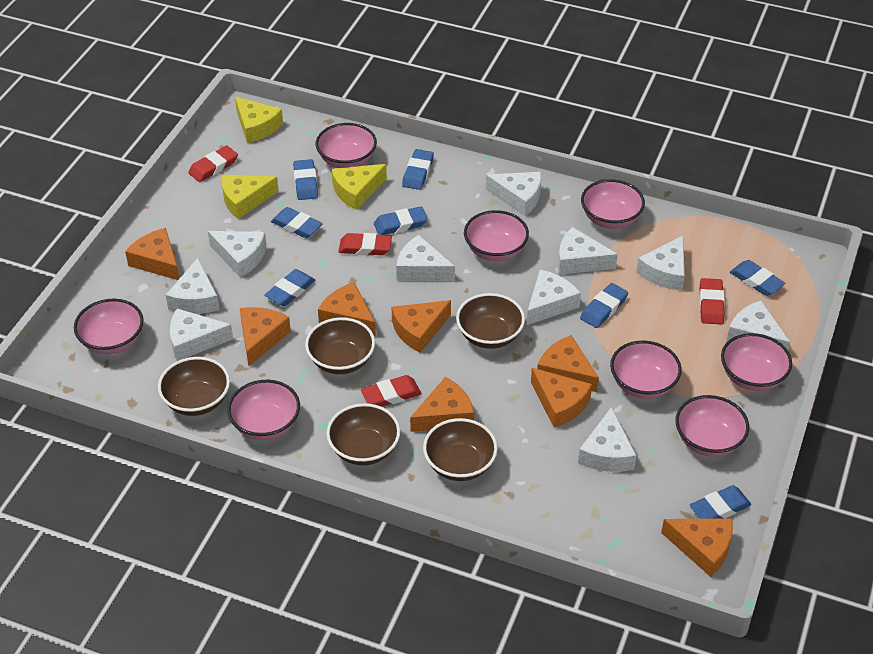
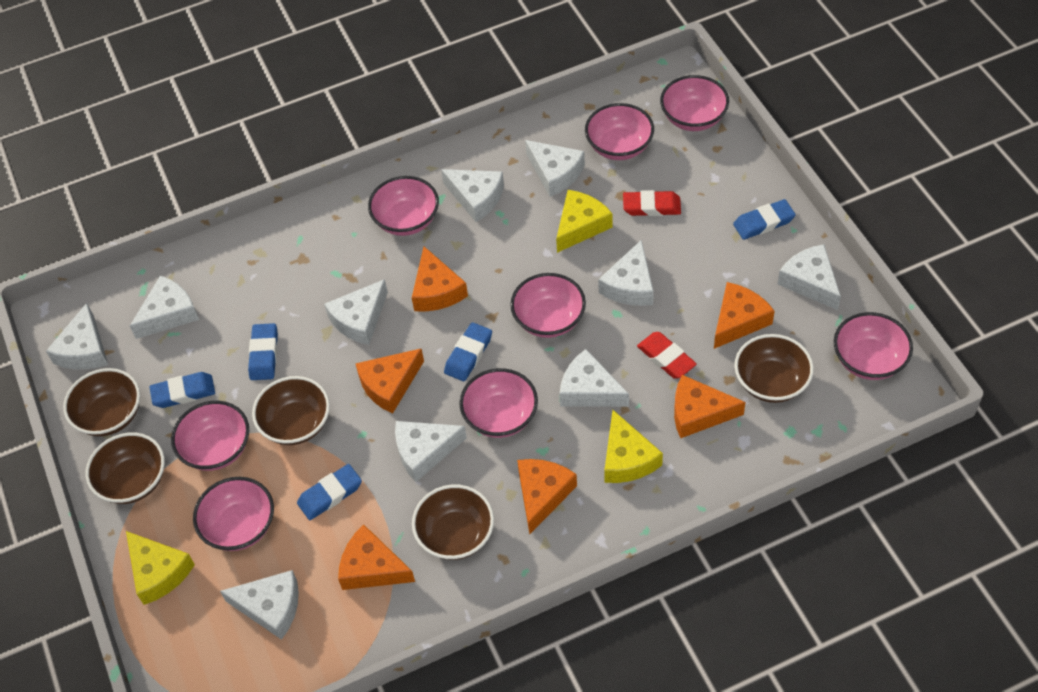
blue eraser: [264,269,315,306] [271,207,323,238] [293,159,318,200] [374,206,428,235] [402,149,434,190] [580,283,628,328] [690,485,751,519] [730,260,785,296] = 8 -> [150,372,215,408] [248,323,278,380] [297,464,362,520] [444,322,492,381] [733,199,796,240] = 5
orange cheese: [125,228,179,280] [240,307,291,366] [318,282,376,337] [392,300,451,353] [410,377,474,432] [531,368,592,428] [537,335,599,392] [661,518,733,577] = 8 -> [338,525,415,590] [355,349,424,414] [412,247,468,311] [517,459,577,534] [674,375,745,438] [714,282,775,349] = 6
red eraser: [188,146,238,182] [338,233,392,255] [361,375,421,407] [699,278,725,325] = 4 -> [623,190,681,216] [637,332,697,379] = 2

